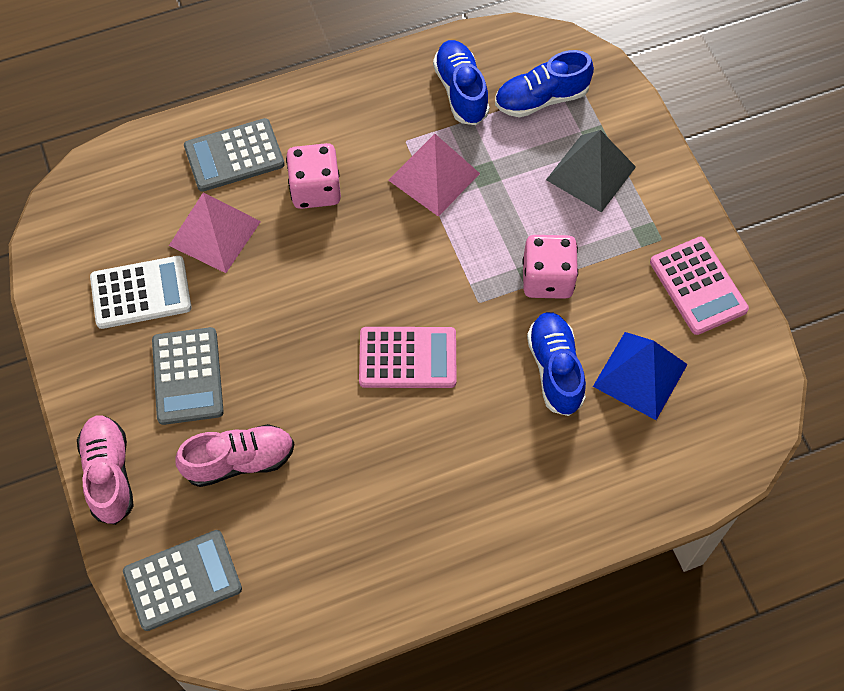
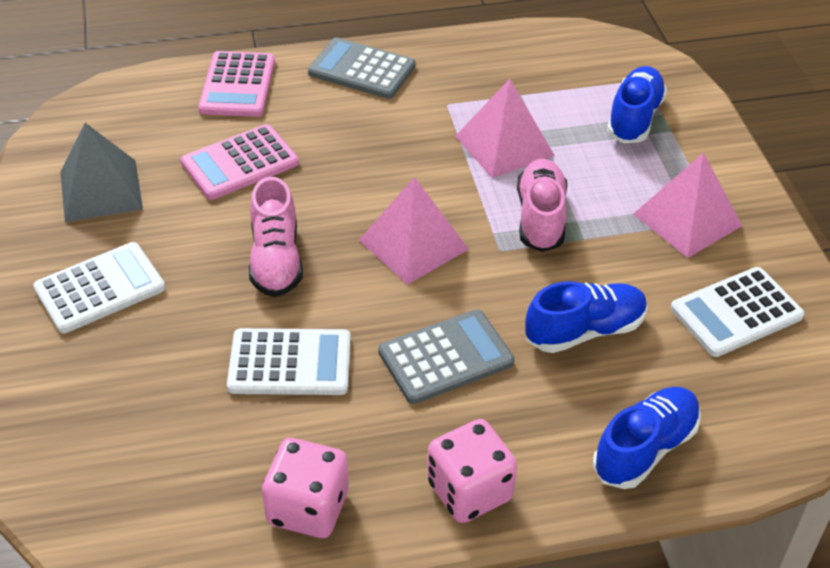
blue pyramid: [593,332,688,420] = 1 -> none = 0
grey calculator: [123,530,242,631] [152,327,224,425] [184,118,285,192] = 3 -> [308,37,416,99] [378,309,515,404] = 2
pink pyramid: [169,193,261,273] [388,134,480,217] = 2 -> [359,177,469,285] [455,79,555,179] [633,152,742,258] = 3
white calculator: [90,256,191,329] = 1 -> [33,242,165,333] [227,328,351,395] [670,267,805,357] = 3

